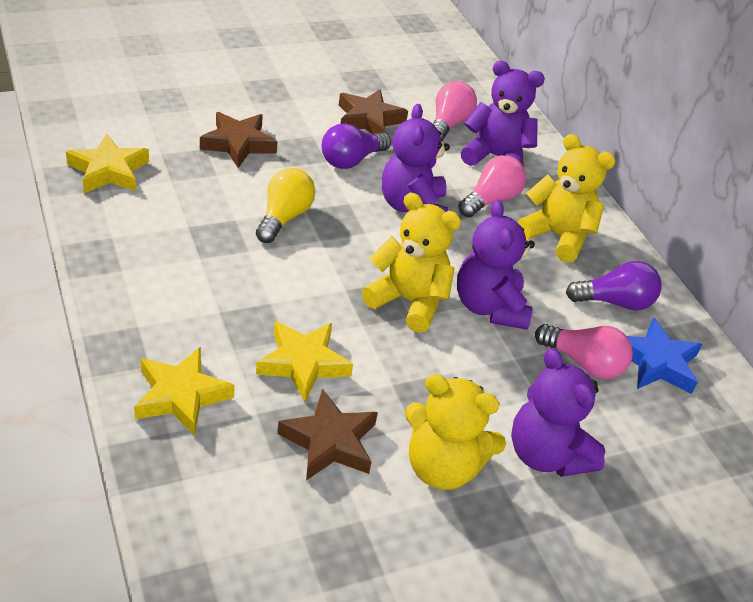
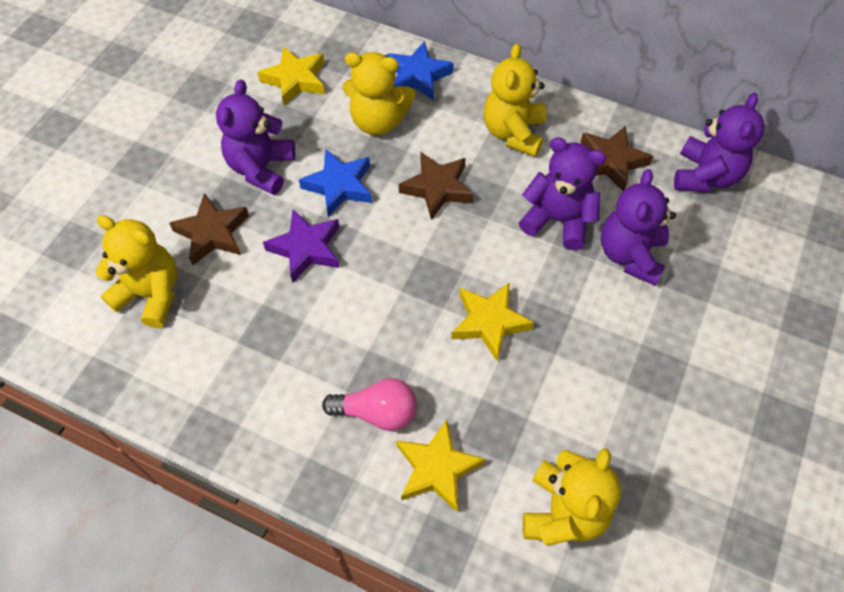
blue star: [627,318,703,394] = 1 -> [299,149,372,217] [387,41,454,101] = 2
pink light bulb: [433,81,477,141] [458,155,526,217] [535,324,633,379] = 3 -> [322,378,417,431] = 1
purple light bulb: [322,124,391,169] [566,261,662,310] = 2 -> none = 0
purple star: none = 0 -> [263,209,339,283] = 1
yellow light bulb: [256,168,315,243] = 1 -> none = 0
yellow teddy bear: [362,193,461,333] [405,374,506,490] [517,134,616,263] = 3 -> [95,215,177,328] [343,52,415,135] [484,43,546,157] [523,448,621,546] = 4

